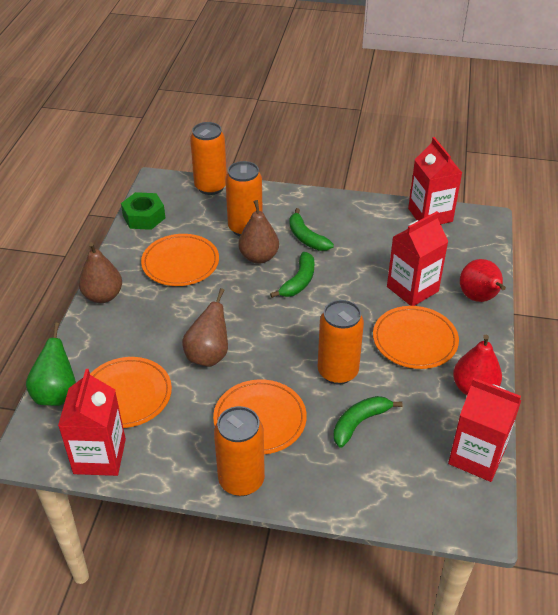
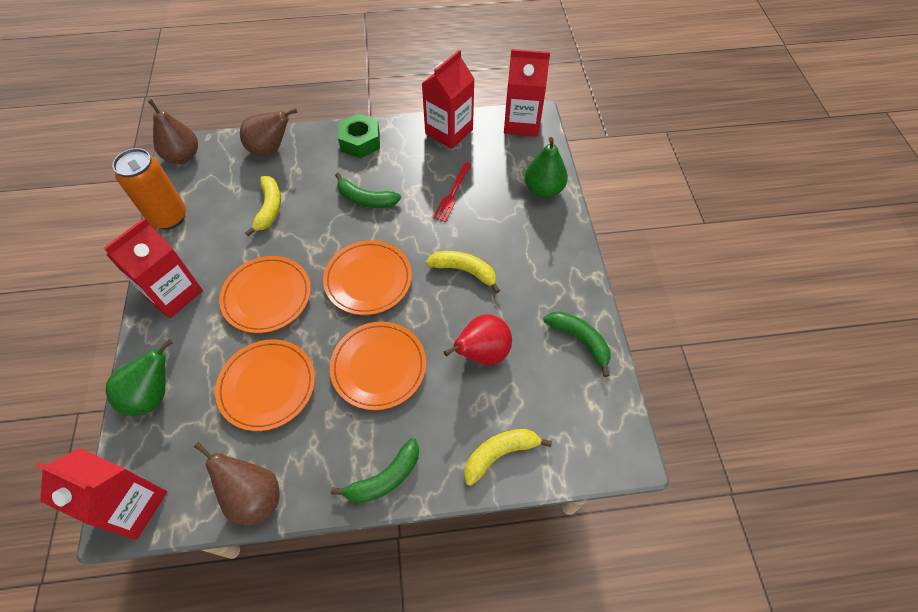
green pear: [26,323,76,406] = 1 -> [106,339,173,416] [525,137,568,198] = 2
orange can: [190,122,227,195] [214,406,265,496] [225,161,263,236] [318,300,364,385] = 4 -> [112,148,186,230] = 1
red fork: none = 0 -> [433,162,471,222] = 1
red pear: [453,334,502,395] [460,259,506,302] = 2 -> [444,314,512,365] = 1
yellow banana: none = 0 -> [245,176,281,236] [426,251,500,293] [464,429,552,486] = 3

